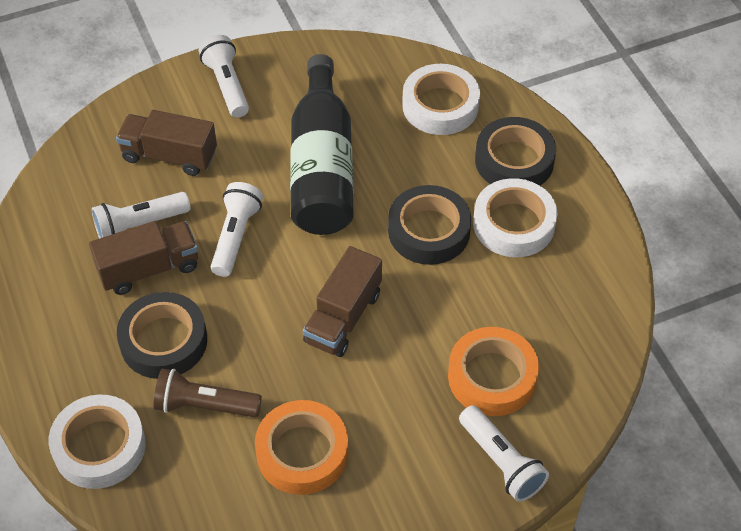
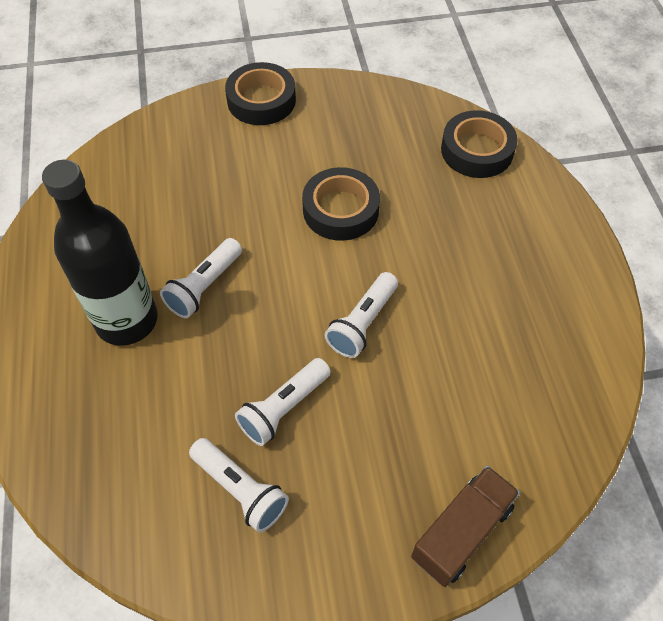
brown flashlight: [154,369,262,417] = 1 -> none = 0
brown truck: [89,221,198,295] [116,110,217,176] [303,246,382,357] = 3 -> [411,466,520,587] = 1
orange tape: [255,400,348,495] [448,327,539,416] = 2 -> none = 0
white tape: [49,395,146,489] [402,64,480,135] [473,178,557,257] = 3 -> none = 0

